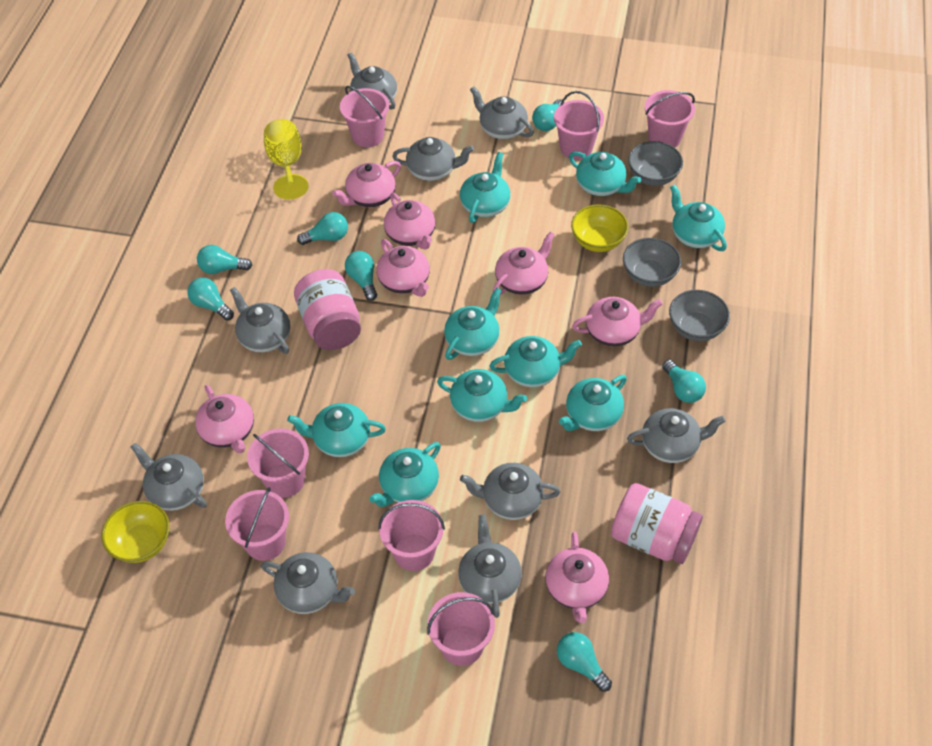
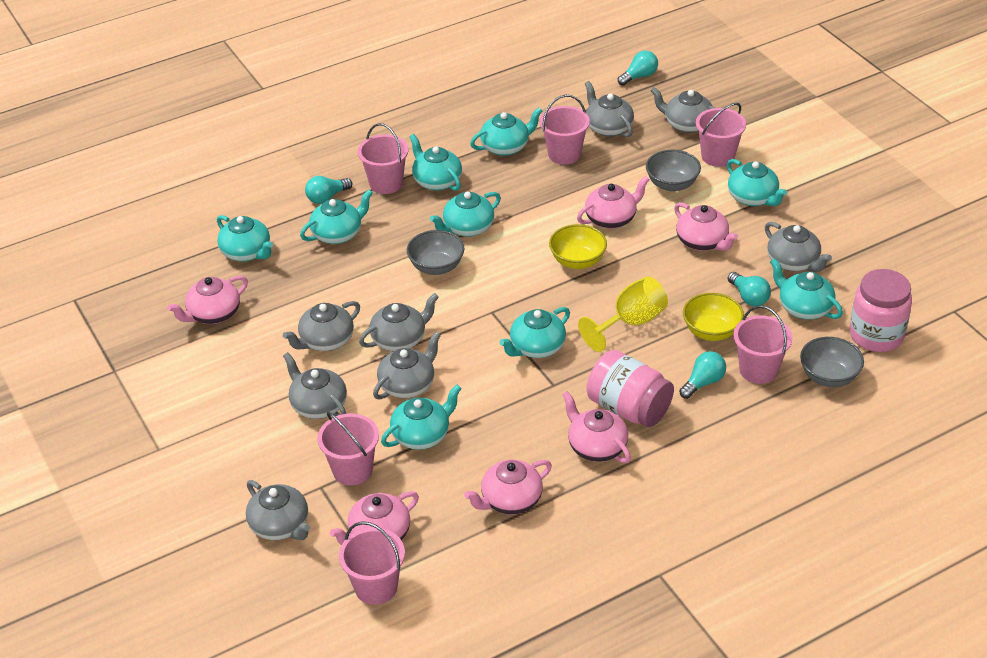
grey teapot: [131,443,207,511] [230,287,291,354] [261,552,355,614] [348,52,397,110] [392,137,474,181] [458,514,522,618] [460,463,560,520] [470,86,534,140] [627,408,726,463] = 9 -> [246,480,310,540] [283,301,360,351] [283,352,347,419] [359,293,439,351] [373,332,441,399] [585,81,634,137] [650,87,716,133] [765,222,832,272] = 8
pink bucket: [225,487,289,561] [247,429,309,498] [340,86,389,147] [378,500,445,571] [427,592,495,666] [554,91,604,160] [645,90,695,148] = 7 -> [317,411,379,486] [339,521,405,605] [358,123,408,194] [540,95,590,165] [696,103,746,167] [733,305,793,384] = 6
pink teapot: [195,385,254,453] [332,161,401,207] [377,239,430,297] [384,193,435,250] [493,232,555,295] [545,531,609,623] [572,297,662,347] = 7 -> [167,275,248,324] [330,491,419,545] [464,459,552,515] [562,391,631,463] [577,176,650,229] [674,202,738,251] = 6
turquoise light bulb: [187,277,234,320] [197,245,252,274] [297,212,348,245] [345,251,377,301] [532,99,562,131] [557,632,612,692] [662,360,706,403] = 7 -> [305,176,352,204] [618,51,658,86] [679,351,726,399] [728,272,771,306] = 4

